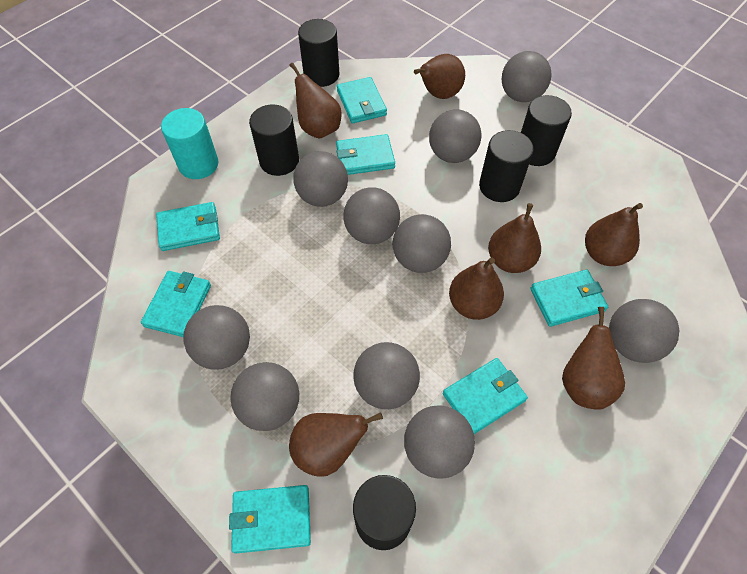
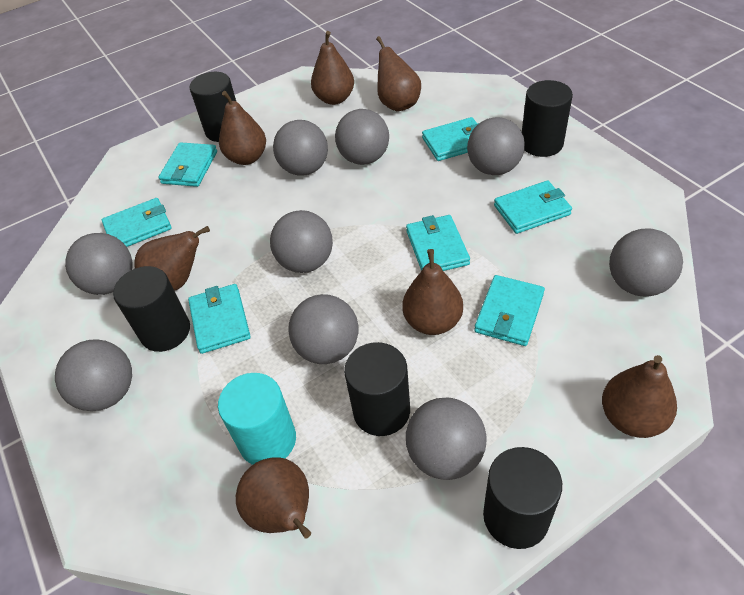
grey ball: [184,305,250,370] [230,362,299,431] [293,151,348,207] [343,187,400,244] [353,342,420,409] [393,214,451,273] [404,405,475,479] [429,109,481,163] [501,51,551,102] [609,299,679,363] = 10 -> [55,339,132,411] [65,233,132,295] [270,210,333,273] [273,120,328,176] [288,294,358,364] [335,109,389,165] [406,398,487,480] [467,117,525,175] [609,228,683,297] = 9

